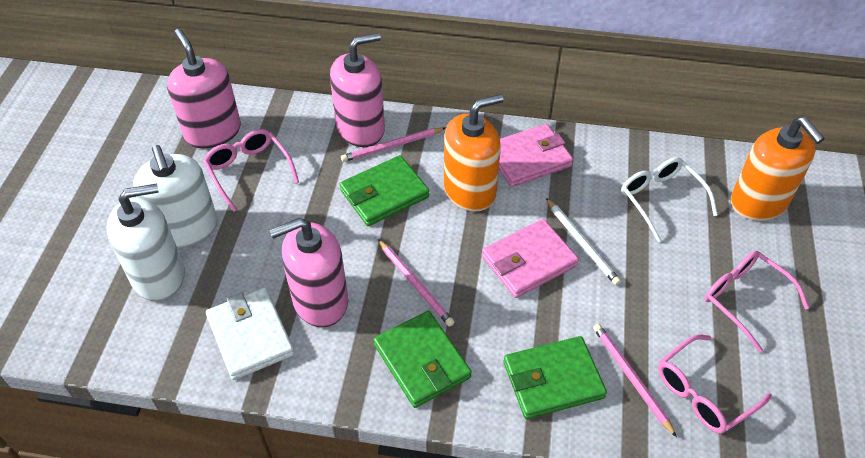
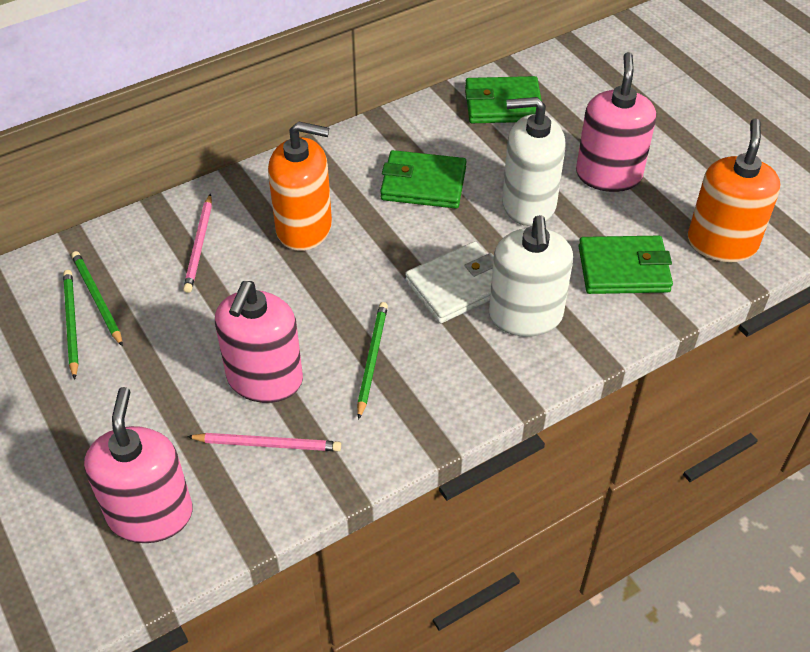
green pencil: none = 0 -> [63,270,79,380] [71,251,123,346] [357,302,388,420] = 3
pink glasses: [203,129,299,212] [658,335,772,434] [704,251,809,352] = 3 -> none = 0
pink pencil: [341,127,445,162] [378,239,455,327] [593,324,677,437] = 3 -> [183,194,212,293] [187,433,341,451] = 2
pink wallet: [482,219,579,298] [499,124,573,187] = 2 -> none = 0
white glasses: [621,157,718,242] = 1 -> none = 0
white pencil: [546,198,621,285] = 1 -> none = 0

